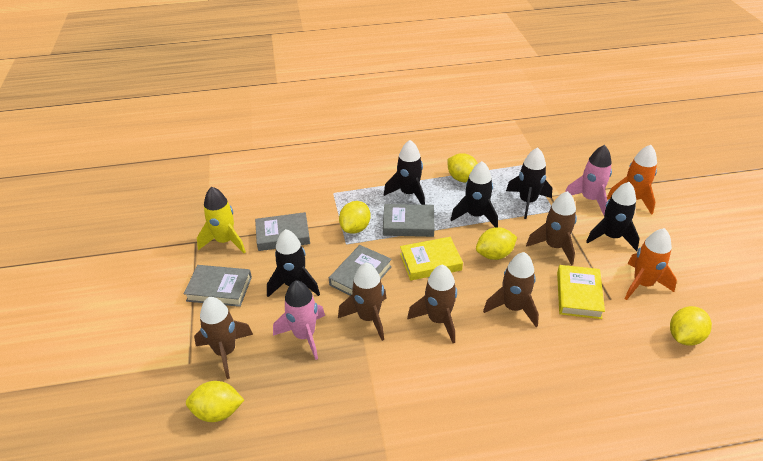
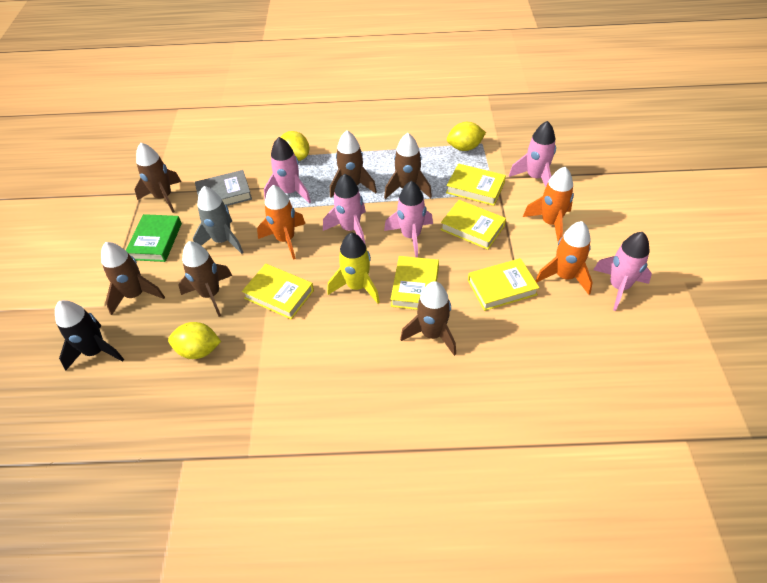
black rocket: [267,229,320,297] [384,140,425,205] [451,161,498,228] [506,147,552,219] [586,182,640,251] = 5 -> [55,300,124,371] = 1
brown rocket: [194,297,253,379] [338,262,387,341] [407,264,457,343] [483,252,539,327] [526,191,577,265] = 5 -> [101,242,165,315] [134,143,181,213] [178,241,233,317] [330,130,377,198] [384,133,432,199] [400,281,456,356] = 6
green book: none = 0 -> [126,214,182,262] = 1
grey book: [184,265,252,307] [255,212,310,251] [329,245,392,296] [383,204,434,237] = 4 -> [195,170,252,206] = 1
grey rocket: none = 0 -> [193,186,244,254] = 1
orange rocket: [607,145,657,215] [624,228,677,300] = 2 -> [257,185,305,260] [523,167,574,242] [535,221,593,295] = 3
pink rocket: [273,280,325,360] [565,145,612,215] = 2 -> [264,137,311,204] [323,174,366,243] [384,181,433,257] [509,121,556,187] [593,232,652,311] = 5
yellow book: [400,237,463,281] [557,265,605,319] = 2 -> [242,264,314,320] [390,256,439,310] [440,200,506,250] [446,163,506,206] [468,258,539,311] = 5
yellow lemon: [186,381,244,422] [339,201,371,234] [447,153,478,182] [476,227,517,260] [670,306,712,346] = 5 -> [168,322,221,359] [280,131,309,161] [447,122,486,151] = 3

